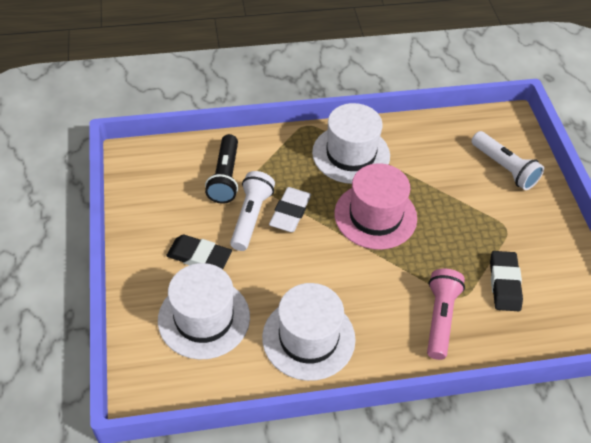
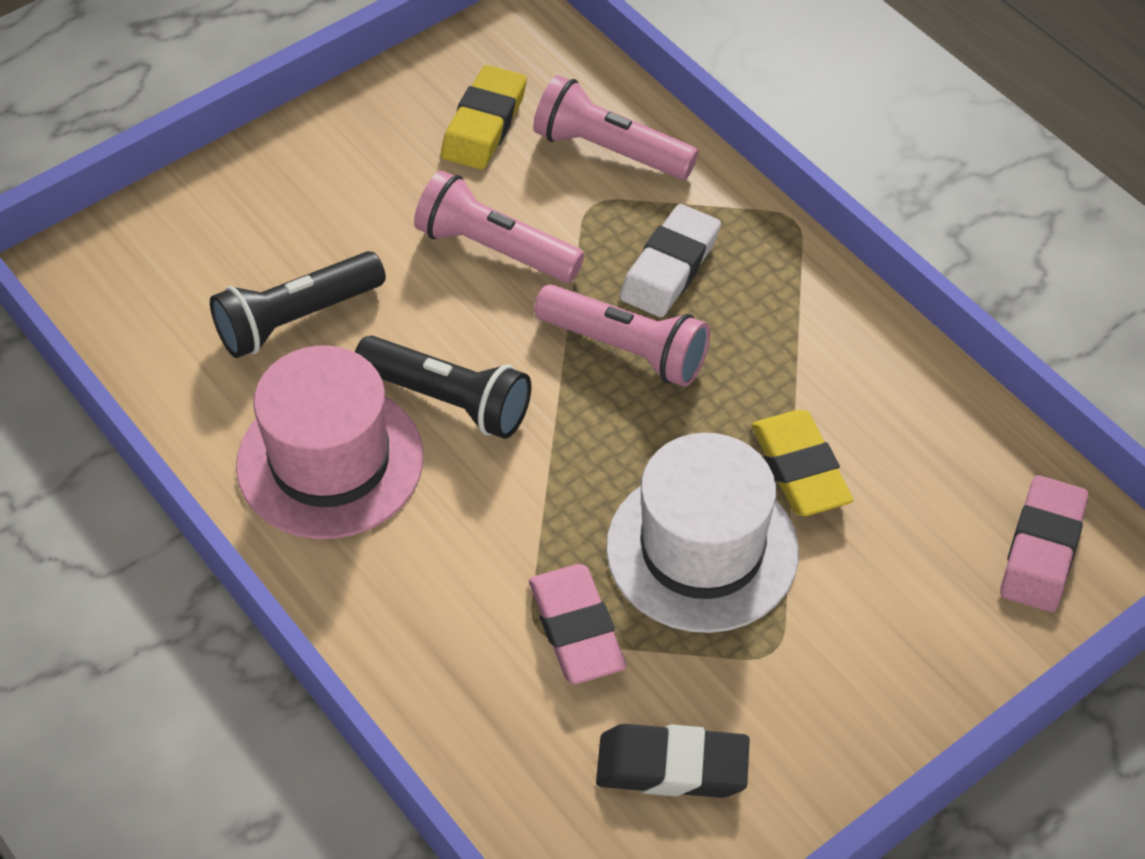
black eraser: [166,235,232,269] [490,251,523,311] = 2 -> [596,724,750,798] = 1
black flashlight: [205,134,238,204] = 1 -> [210,251,386,358] [355,335,531,439] = 2
pink eraser: none = 0 -> [529,564,626,684] [1000,475,1088,612] = 2
pink flashlight: [427,269,465,360] = 1 -> [414,171,584,283] [533,75,698,180] [534,284,710,387] = 3
white flashlight: [230,171,275,251] [471,131,544,190] = 2 -> none = 0
white hat: [158,263,250,360] [262,283,356,381] [312,103,390,184] = 3 -> [606,433,799,633] = 1
yellow eraser: none = 0 -> [441,65,527,170] [752,410,853,516] = 2

